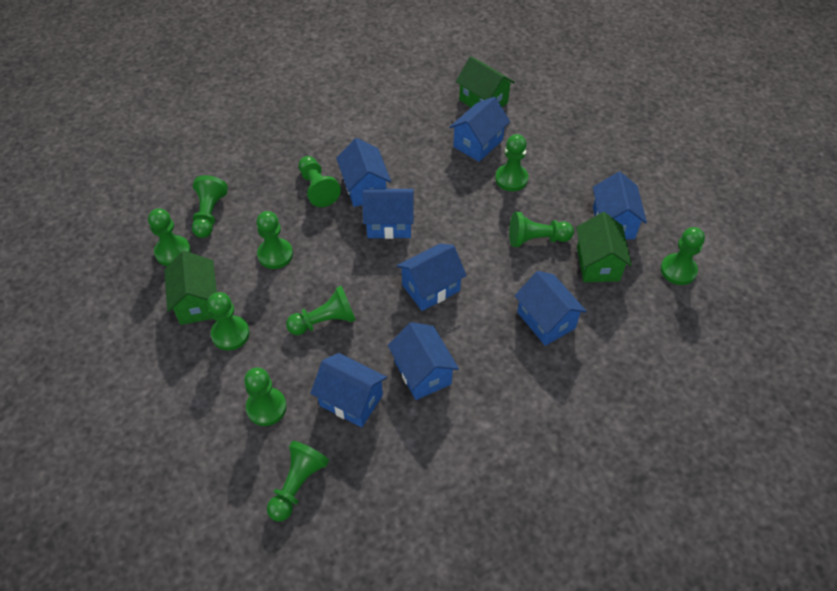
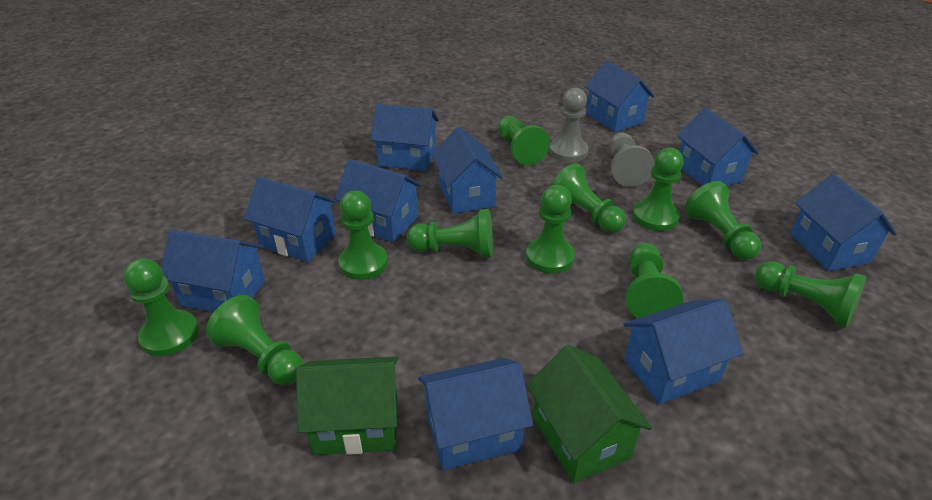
blue house: [310,353,387,427] [336,138,391,207] [363,189,414,239] [388,322,459,400] [397,243,467,311] [449,97,510,162] [515,271,587,346] [593,172,647,239] = 8 -> [161,230,265,312] [244,177,337,262] [334,159,422,243] [371,104,439,171] [418,358,533,470] [432,127,503,214] [584,61,655,132] [624,299,743,404] [677,108,759,186] [790,174,897,271] = 10
green house: [164,251,217,325] [456,56,515,107] [576,212,632,282] = 3 -> [296,356,398,455] [526,345,652,483] = 2
grey pawn: none = 0 -> [549,88,589,162] [610,132,655,187] = 2

